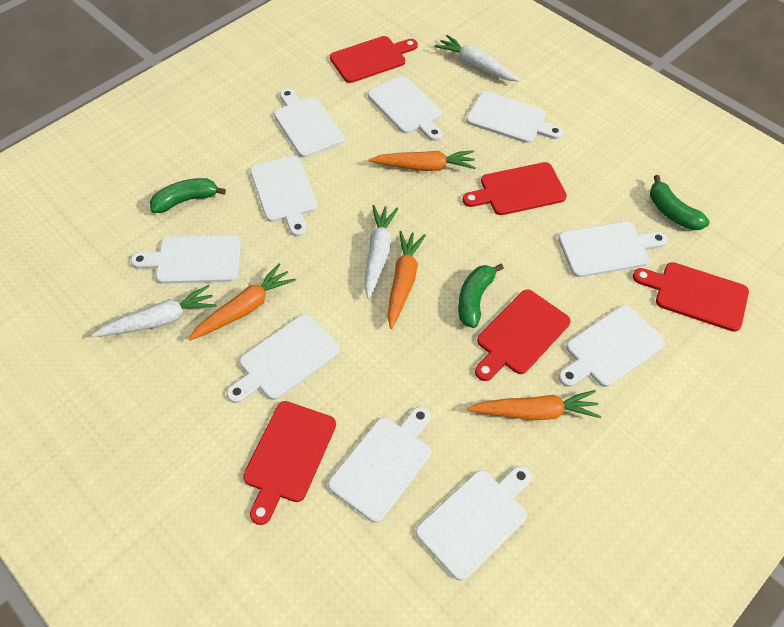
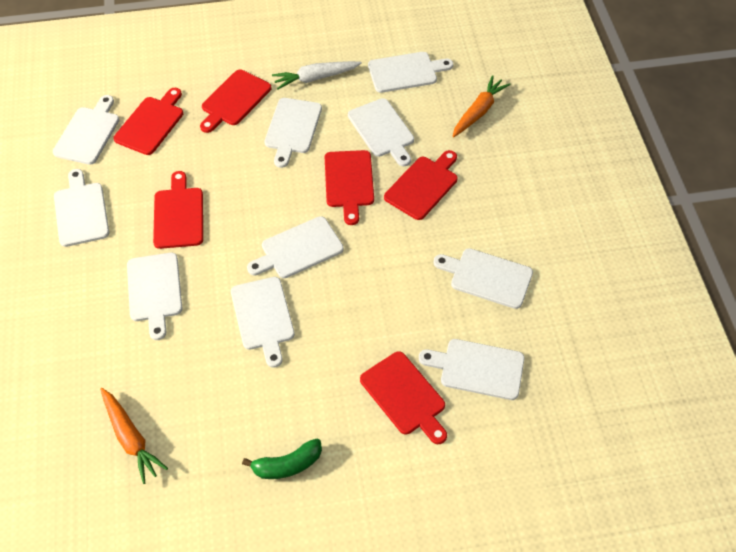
green banana: [150,178,226,213] [458,264,504,328] [650,175,710,230] = 3 -> [242,439,322,479] = 1
orange carrot: [189,263,296,340] [369,150,476,171] [387,231,426,329] [467,390,601,420] = 4 -> [100,388,168,484] [452,75,511,137] = 2
red cutting board: [243,401,336,525] [330,36,418,83] [462,162,567,215] [475,290,570,381] [633,262,749,332] = 5 -> [113,88,183,155] [153,171,203,249] [200,69,271,133] [325,150,374,225] [360,351,447,444] [384,150,458,220] = 6
white carrot: [92,285,216,337] [364,205,399,299] [434,35,520,82] = 3 -> [272,61,362,90] = 1

